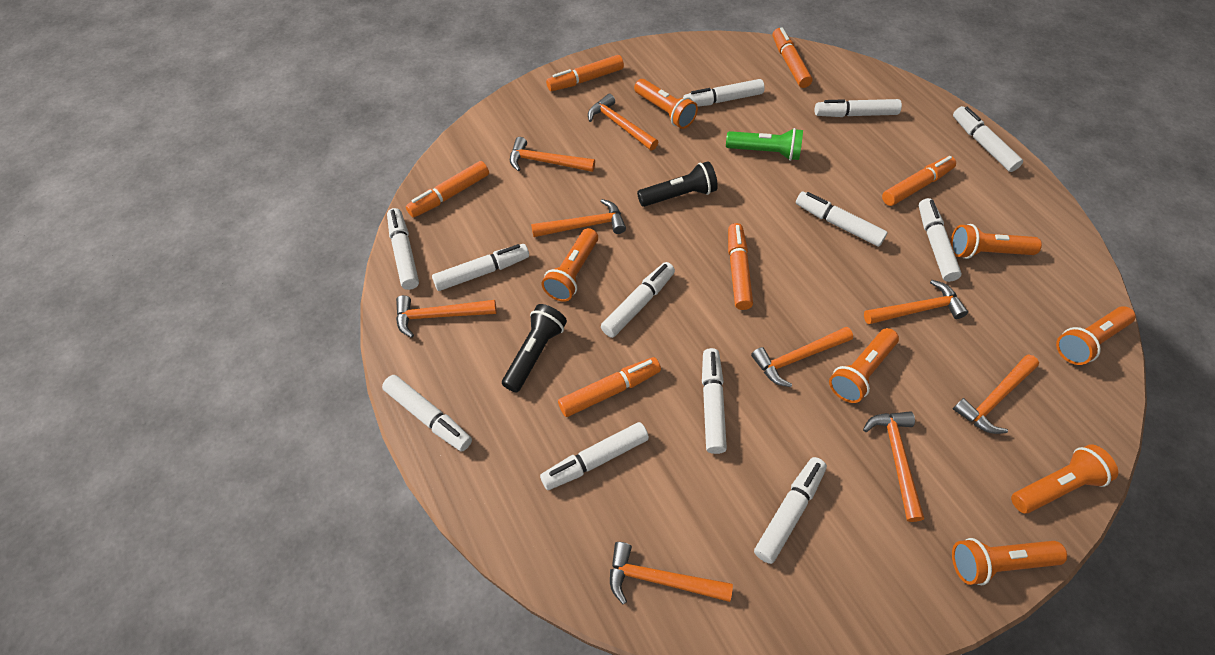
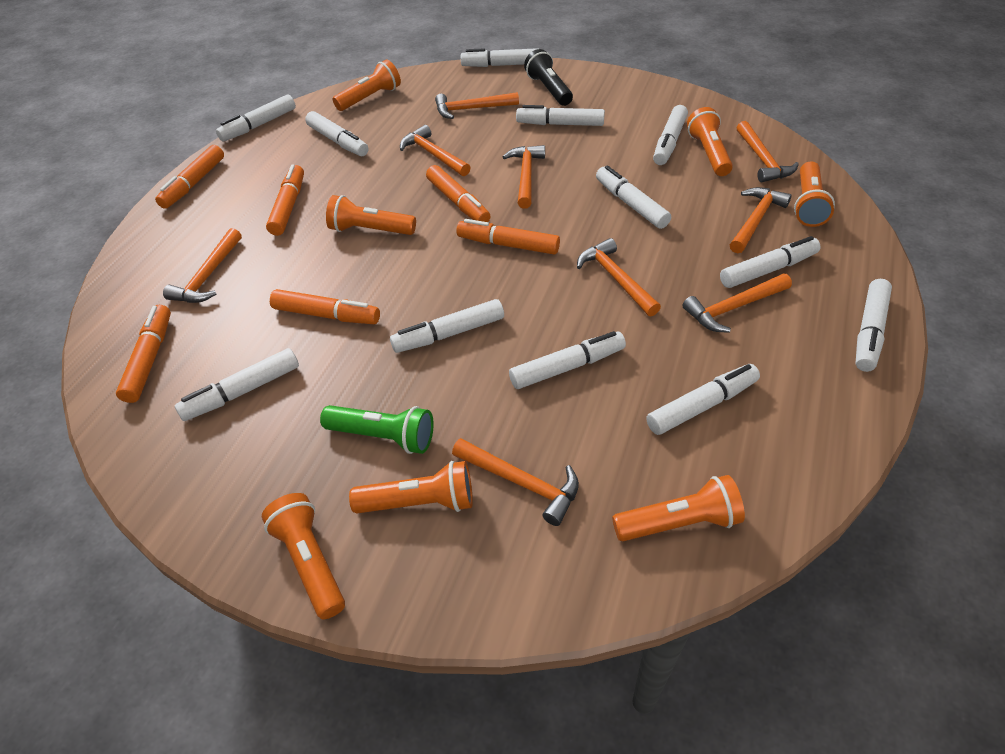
black flashlight: [502,304,567,392] [637,161,718,207] = 2 -> [524,49,573,106] = 1

